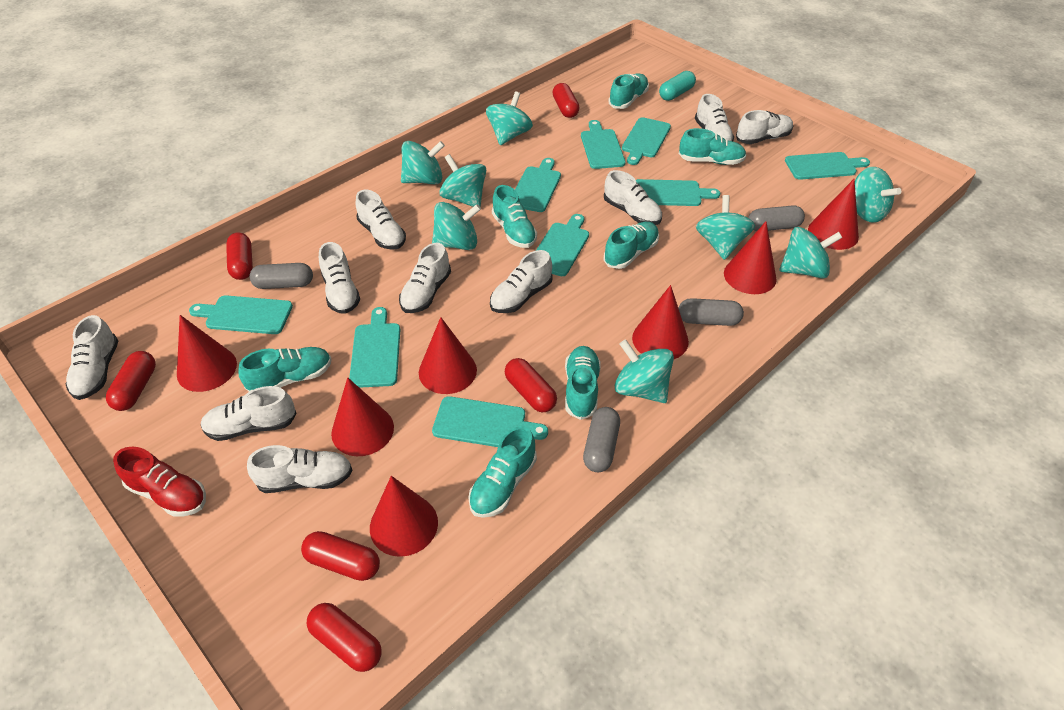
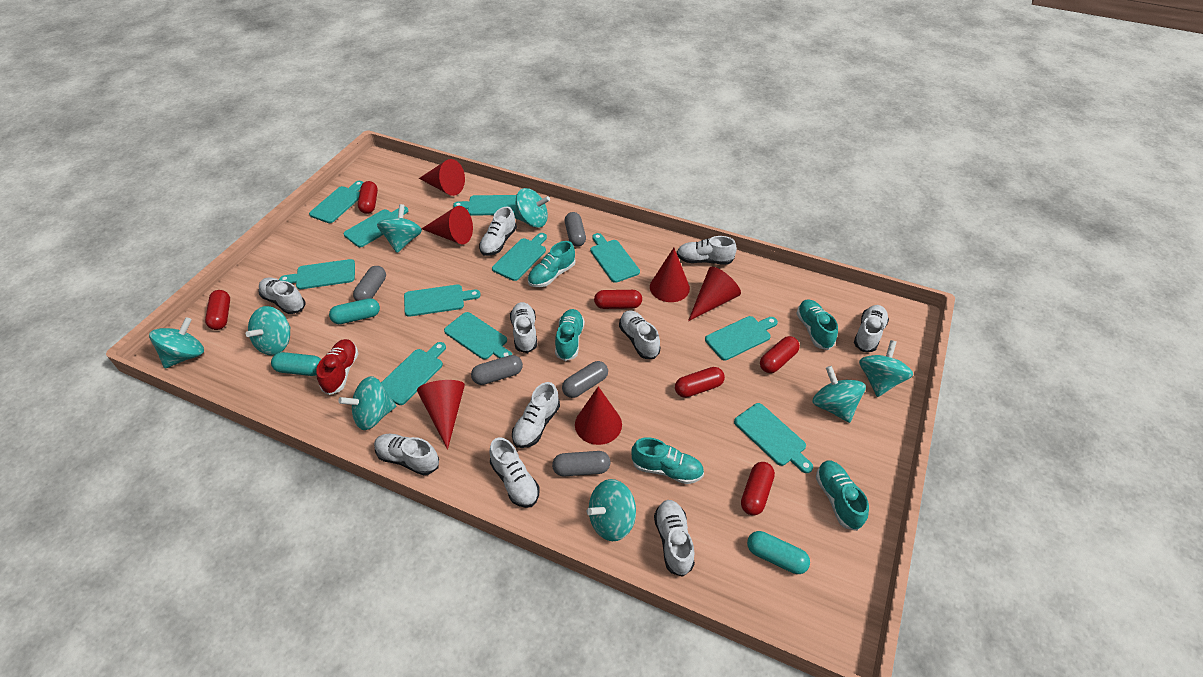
grey capsule: [249,263,313,289] [583,407,620,472] [678,298,744,326] [748,205,805,231] = 4 -> [353,266,386,301] [471,355,523,385] [552,451,611,477] [562,361,608,398] [565,212,586,247] = 5
red cone: [177,315,237,392] [331,378,394,456] [370,476,438,557] [419,317,477,394] [632,285,689,359] [724,221,777,294] [808,179,859,250] = 7 -> [417,380,465,450] [419,159,465,196] [422,206,473,244] [575,386,622,445] [650,248,690,302] [688,267,741,321] = 6
turquoise capsule: [659,71,696,101] = 1 -> [271,352,321,376] [329,298,380,324] [747,531,810,574] = 3
turquoise cutting board: [189,295,293,334] [349,307,400,388] [432,396,548,447] [515,158,561,212] [536,214,589,276] [581,120,626,169] [622,117,671,165] [636,179,720,206] [785,152,870,180] = 9 -> [279,259,355,289] [309,181,364,223] [344,206,408,247] [381,342,446,405] [404,285,481,317] [444,312,512,359] [453,195,516,215] [492,233,547,281] [590,233,640,283] [705,316,778,361] [734,403,813,473] = 11
turquoise shoe: [239,347,332,392] [468,426,537,518] [492,185,537,248] [565,346,601,420] [603,222,659,269] [608,73,649,109] [679,128,746,165] = 7 -> [528,241,576,287] [555,309,585,361] [632,437,704,484] [796,300,838,350] [816,460,869,531] = 5

